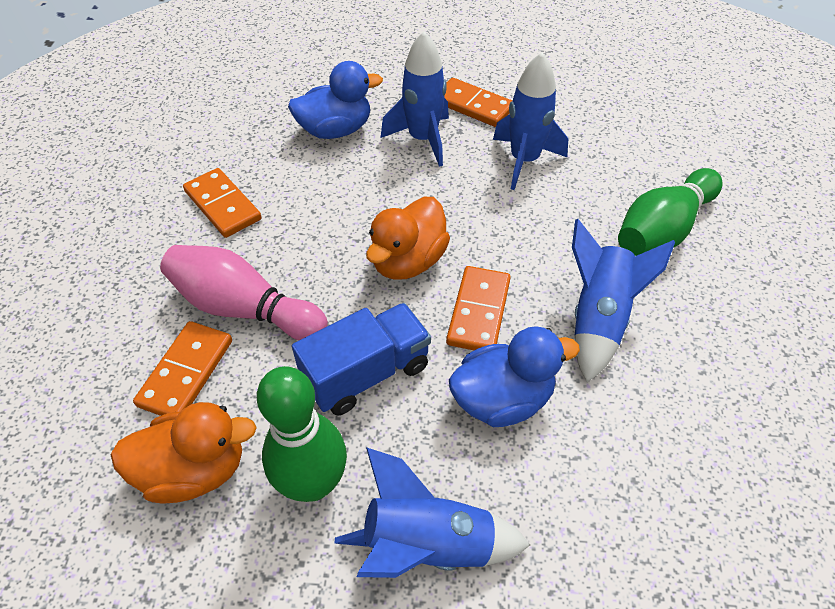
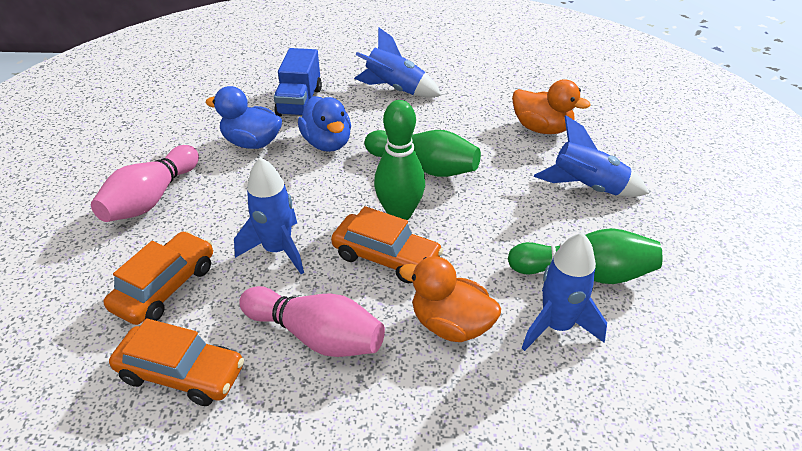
green bowling pin: [257,366,347,502] [618,168,722,256] = 2 -> [364,130,481,177] [374,100,425,220] [508,228,662,284] = 3
orange car: none = 0 -> [104,231,213,325] [109,318,244,406] [331,206,443,283] = 3
orange domino: [133,321,232,416] [183,168,261,238] [444,78,512,127] [446,266,511,350] = 4 -> none = 0
pink bowling pin: [160,245,328,340] = 1 -> [91,145,199,222] [239,286,385,357] = 2

